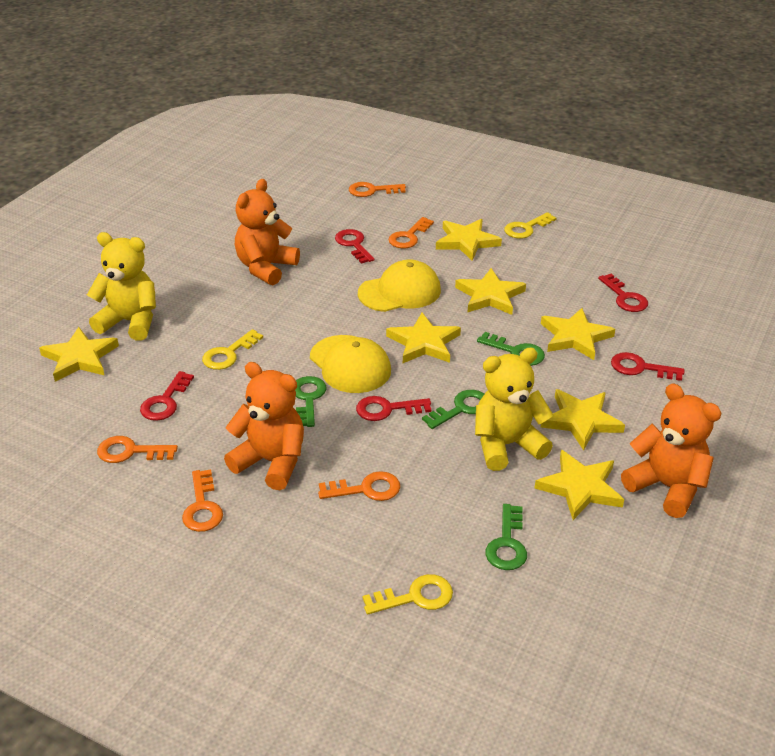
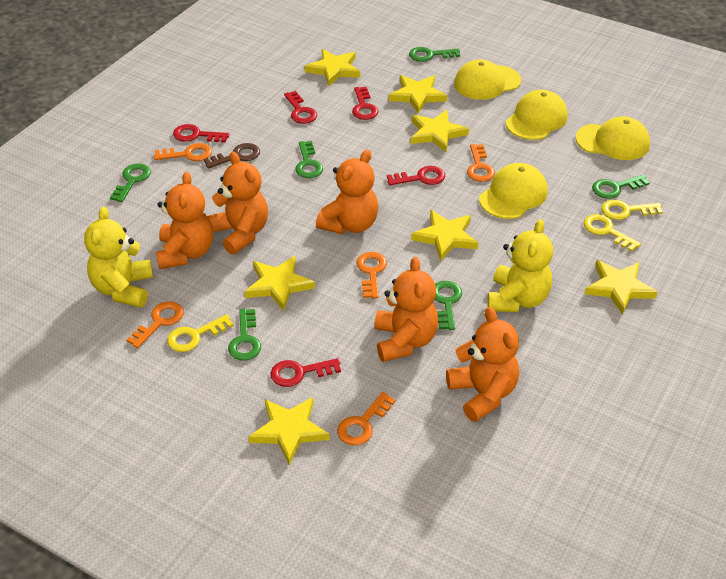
brown key: none = 0 -> [204,143,260,169] = 1
green key: [295,376,327,427] [422,390,485,429] [477,332,545,366] [485,504,527,570] = 4 -> [110,163,151,202] [228,309,261,361] [295,141,323,178] [409,47,460,62] [434,281,462,330] [592,175,650,199] = 6
orange teddy bear: [224,362,304,490] [235,179,300,285] [621,384,722,518] = 3 -> [156,172,213,269] [208,152,268,254] [316,150,379,234] [374,257,438,362] [446,307,519,422] = 5
yellow cap: [310,335,391,393] [358,259,441,312] = 2 -> [454,60,521,100] [479,163,548,219] [505,90,568,140] [576,117,650,160] = 4

